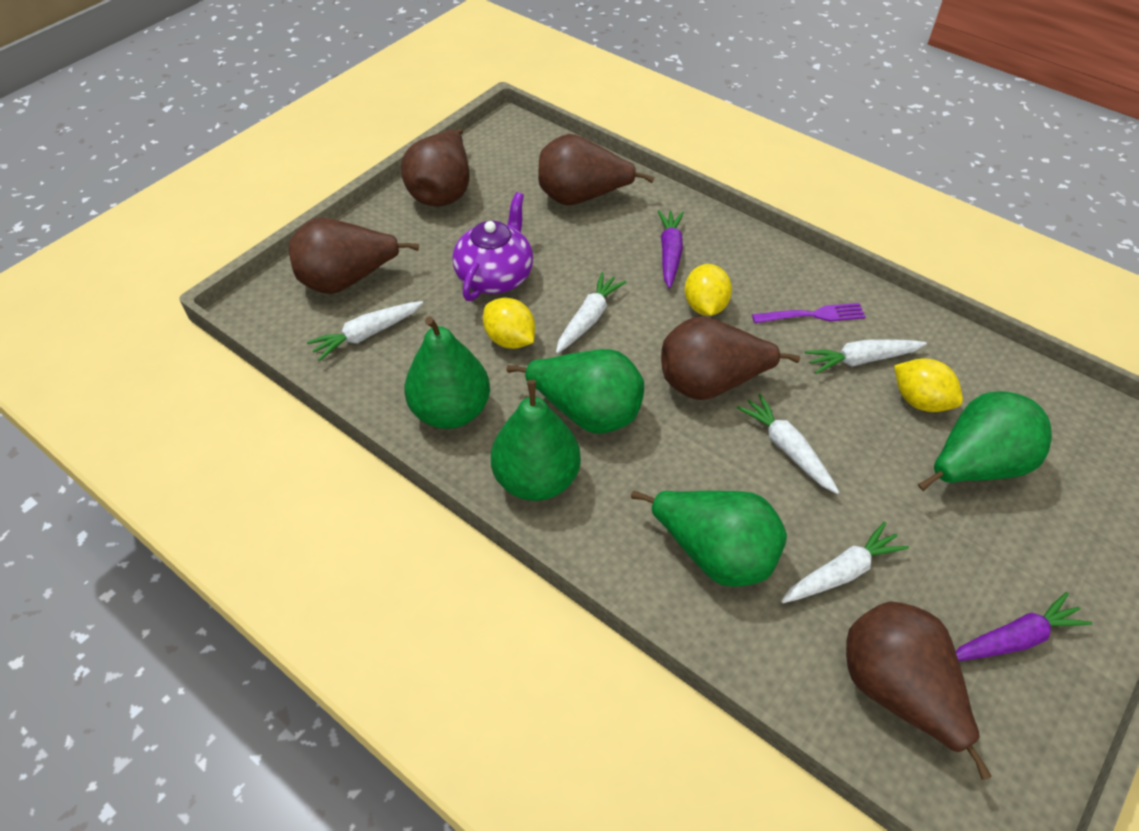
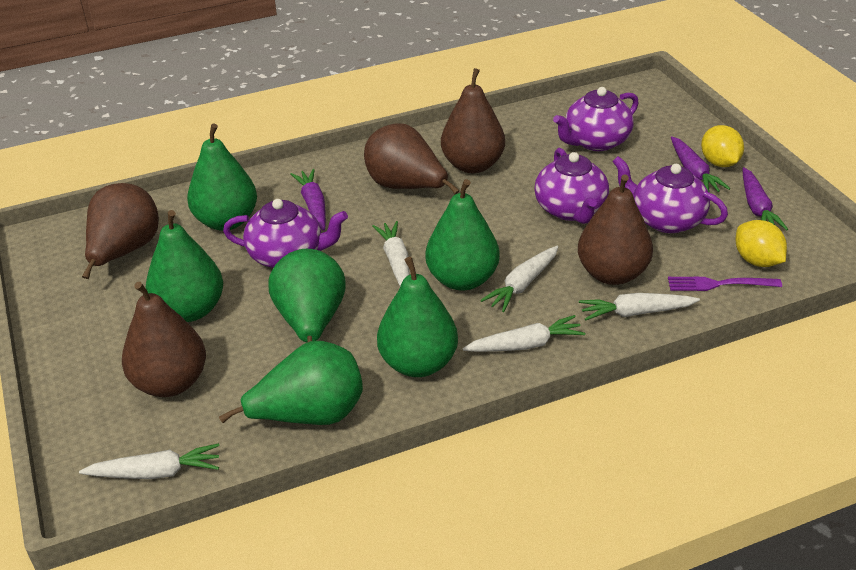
green pear: [404,316,490,429] [491,380,581,501] [506,349,644,434] [631,491,787,587] [918,391,1052,491] = 5 -> [145,210,223,322] [187,123,257,231] [219,341,363,425] [268,249,346,343] [377,257,458,377] [425,179,500,291] = 6
purple carrot: [658,210,684,288] [956,592,1092,661] = 2 -> [290,169,326,231] [671,136,730,192] [743,167,788,230] = 3
purple teapot: [452,192,533,301] = 1 -> [223,199,348,268] [534,148,609,224] [553,87,639,151] [612,156,728,233] = 4
yellow lemon: [483,298,535,349] [684,264,732,316] [894,358,963,412] = 3 -> [701,125,744,167] [736,220,787,267] = 2

